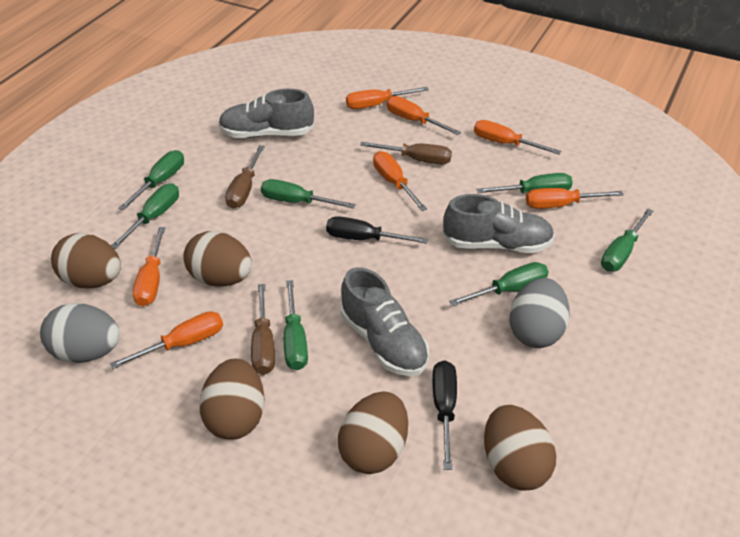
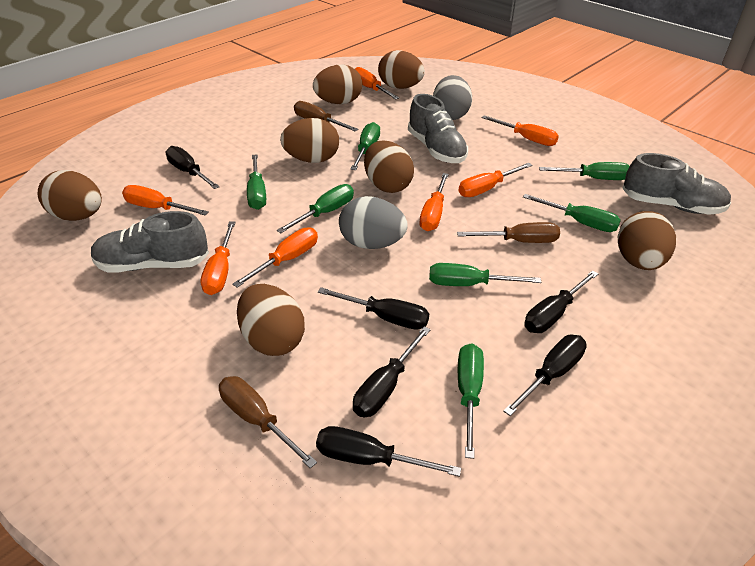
black screwdriver: [326,216,428,244] [432,360,457,470] = 2 -> [166,146,220,189] [316,426,461,477] [318,287,429,330] [353,326,431,417] [503,335,587,416] [525,270,598,333] = 6
brown egg: [51,233,121,288] [183,231,252,287] [199,359,265,440] [338,391,408,474] [484,405,556,491] = 5 -> [37,170,102,221] [237,284,305,356] [280,118,339,163] [313,65,362,104] [364,141,414,193] [378,50,425,89] [618,211,676,270] = 7

